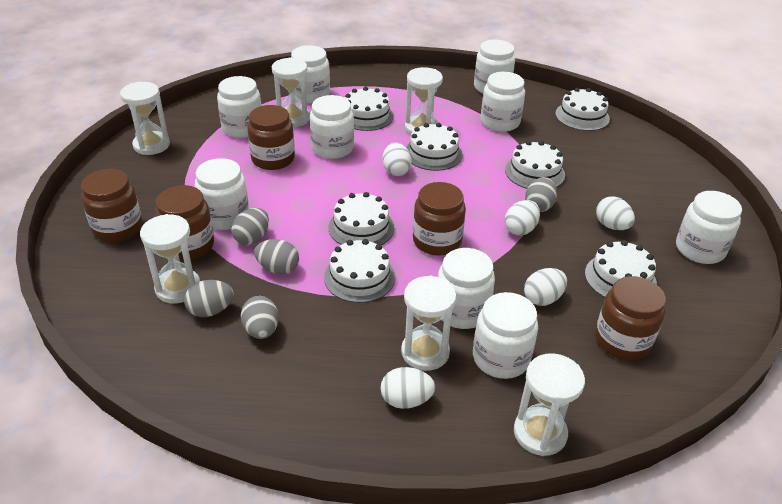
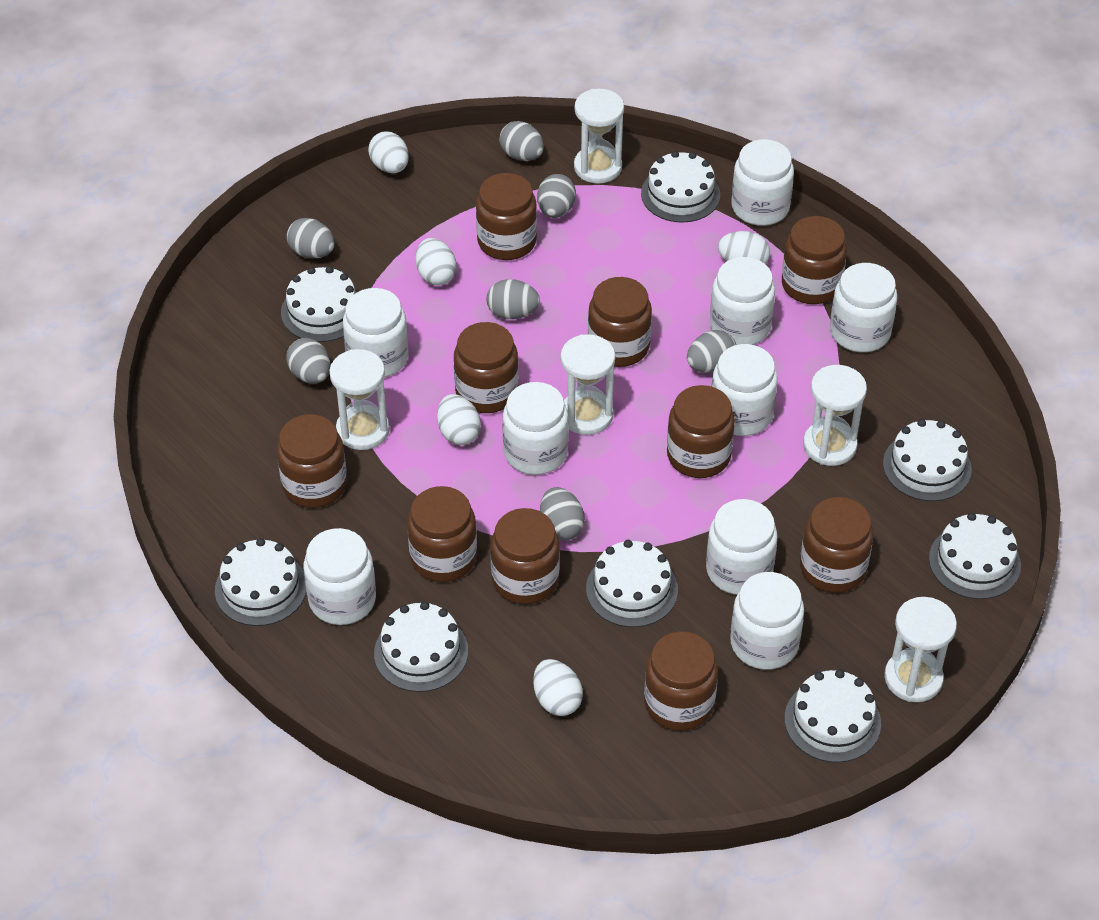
brown jar: [81,169,142,242] [155,185,214,260] [247,105,295,170] [413,182,466,255] [595,276,666,360] = 5 -> [277,414,347,508] [407,486,477,582] [454,322,519,413] [476,173,537,260] [490,508,560,604] [588,277,652,367] [644,631,718,731] [667,385,735,478] [782,216,847,304] [800,497,873,593] = 10
grey egg: [184,280,234,317] [231,208,269,245] [241,296,279,339] [254,239,299,274] [525,177,557,212] = 5 -> [286,338,331,384] [287,218,335,258] [487,279,540,319] [500,121,544,161] [537,174,576,218] [540,487,585,541] [687,330,736,373] = 7
white cake: [324,239,395,303] [328,192,394,245] [345,87,394,131] [406,123,463,171] [505,141,565,189] [555,88,610,131] [585,240,657,297] = 7 -> [215,538,306,626] [281,266,357,342] [374,602,468,692] [586,540,678,627] [641,151,720,223] [785,669,881,763] [883,419,972,501] [929,513,1021,599] = 8
white hourglass: [120,82,170,155] [140,214,200,303] [272,57,310,127] [401,276,456,371] [405,67,443,135] [514,353,585,456] = 6 -> [329,349,390,450] [560,334,615,435] [574,89,624,184] [803,365,867,466] [884,597,957,702] = 5

